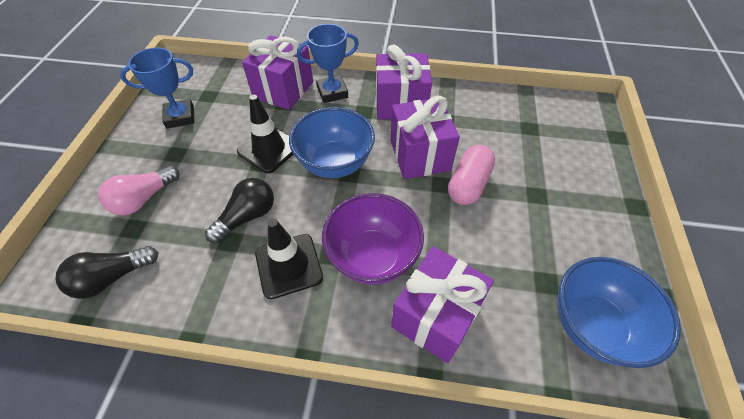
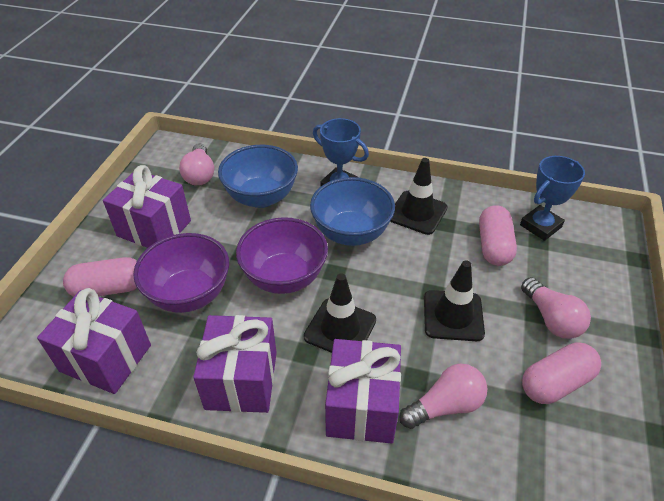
black light bulb: [55,246,159,299] [205,178,274,243] = 2 -> none = 0
black traffic cone: [237,95,293,173] [255,219,323,299] = 2 -> [304,273,376,353] [390,158,448,235] [424,260,485,341] = 3
pink capsule: [448,145,495,205] = 1 -> [63,257,137,297] [479,205,517,266] [522,342,601,404] = 3
pink light bulb: [98,166,180,216] = 1 -> [179,143,214,186] [400,364,487,429] [521,277,591,339] = 3
purple bowl: [322,193,424,285] = 1 -> [133,233,229,313] [236,217,328,294] = 2

